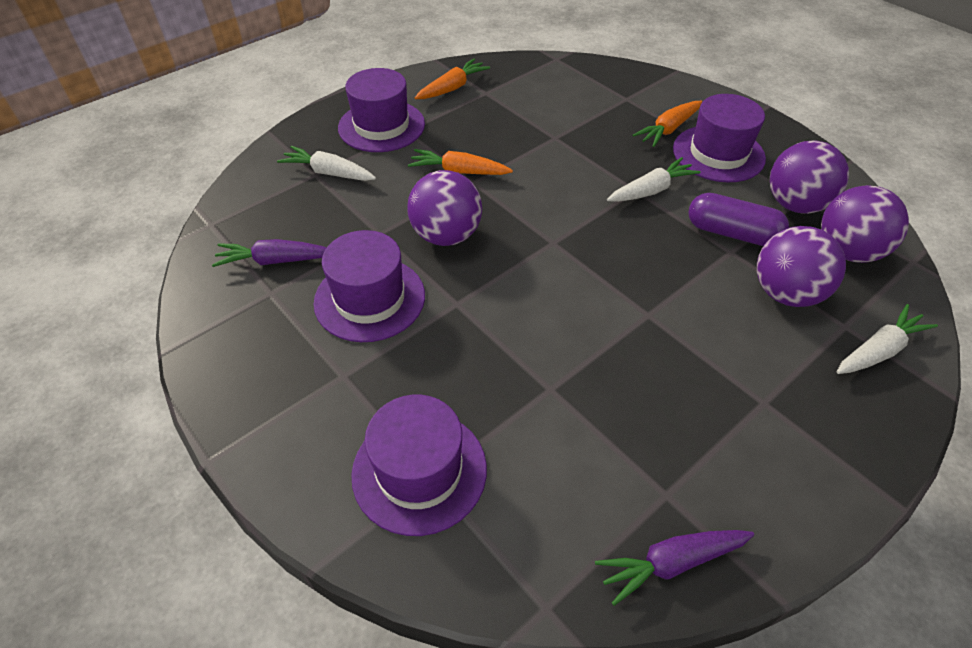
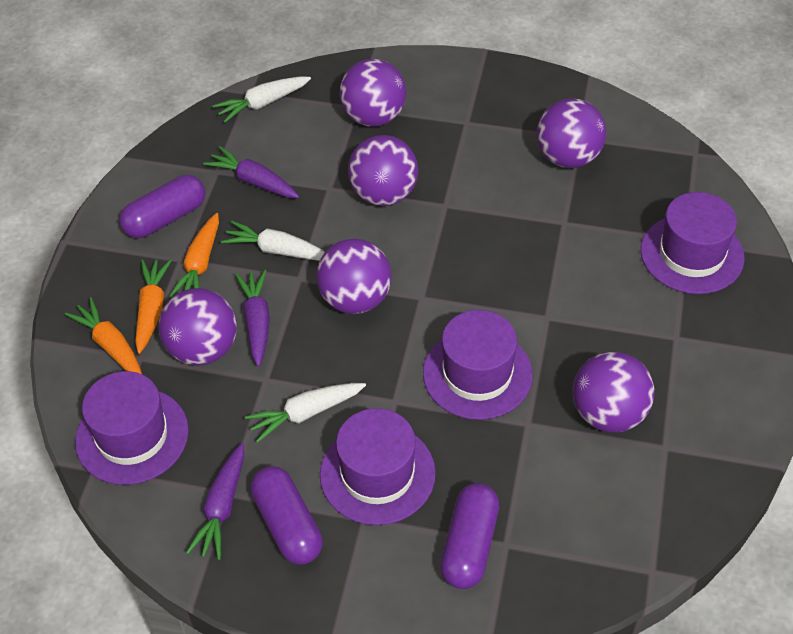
purple ball: [407,170,482,246] [757,226,846,307] [770,140,849,214] [821,185,909,263] = 4 -> [159,288,237,366] [316,239,392,314] [339,59,406,127] [348,135,418,206] [537,98,606,168] [573,352,654,433] = 6
purple capsule: [688,193,789,246] = 1 -> [119,175,205,238] [250,466,323,565] [440,483,499,589] = 3
purple carrot: [212,239,327,267] [595,530,754,606] = 2 -> [186,443,244,560] [203,146,299,198] [235,270,270,366] = 3

